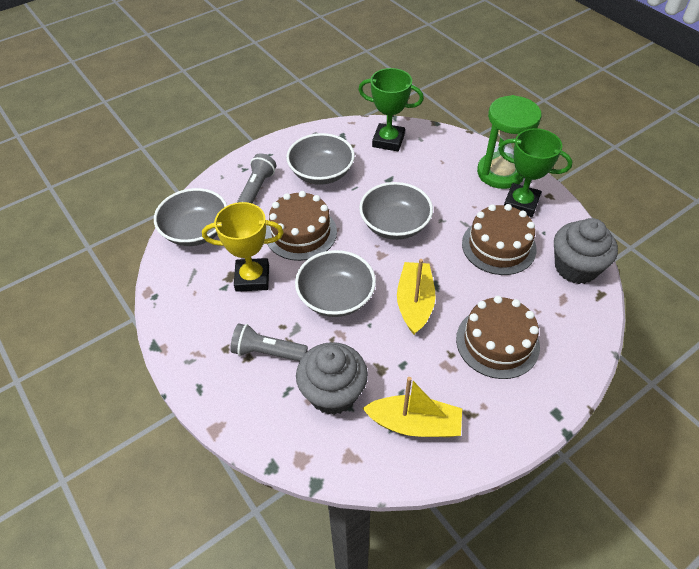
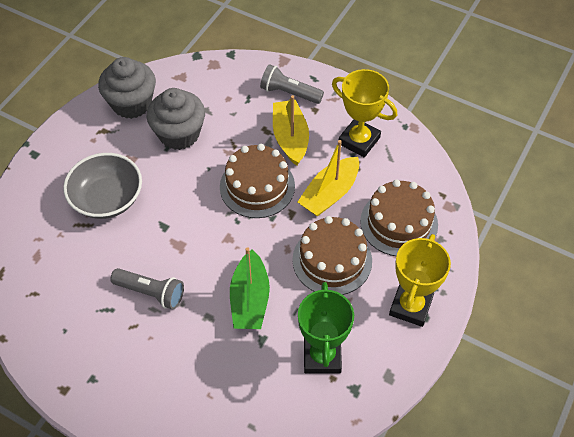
green boat: none = 0 -> [230,248,270,329] = 1
green hourglass: [477,95,541,189] = 1 -> none = 0
green trophy: [358,68,424,151] [499,128,573,217] = 2 -> [298,282,354,374] = 1
grey bowl: [154,188,227,246] [286,133,355,185] [295,250,376,317] [359,182,433,240] = 4 -> [63,153,142,219] = 1
yellow trophy: [202,202,284,292] = 1 -> [332,69,397,157] [389,234,451,327] = 2

